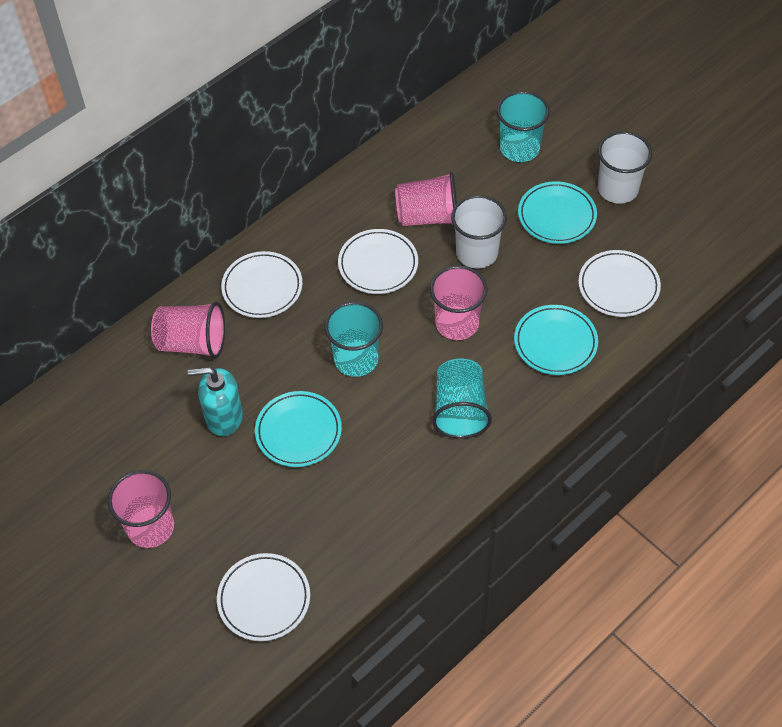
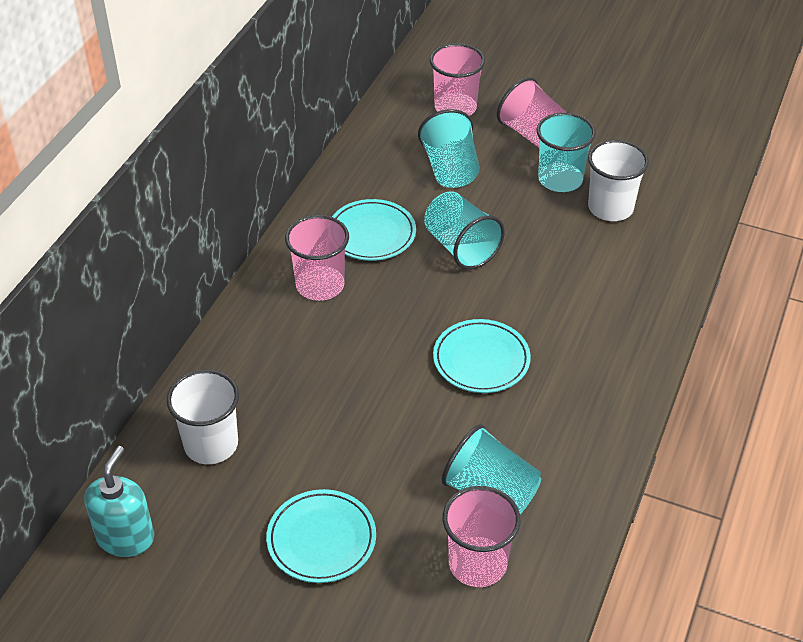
turquoise cup: [325,301,383,377] [432,359,492,438] [497,91,550,162] = 3 -> [418,109,480,188] [424,191,505,270] [442,424,541,514] [537,112,596,192] = 4
white plate: [217,553,310,641] [221,251,303,318] [338,229,418,294] [578,250,661,317] = 4 -> none = 0

